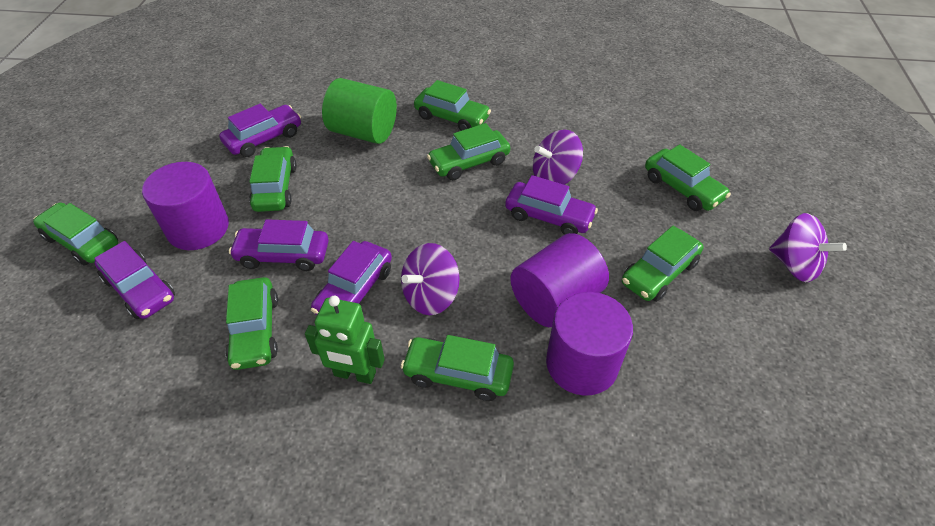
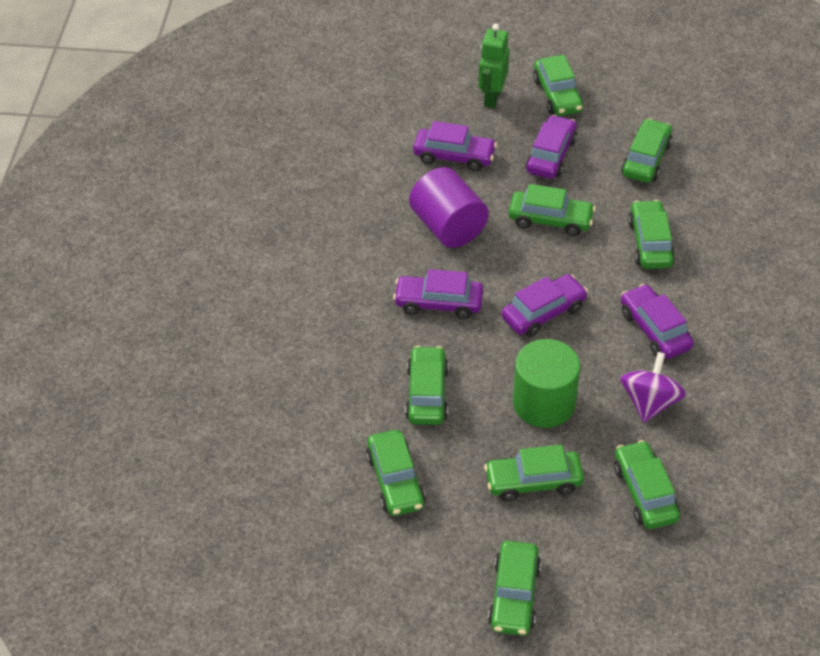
green car: [33,202,118,265] [225,277,278,370] [249,146,297,212] [401,335,514,401] [414,80,491,131] [427,123,510,180] [622,226,704,302] [645,144,731,211] = 8 -> [366,430,425,516] [405,346,449,425] [484,445,584,502] [488,541,541,636] [508,184,596,236] [533,55,584,116] [614,440,680,529] [621,118,672,183] [628,200,675,269] = 9
purple cylinder: [142,162,229,250] [510,233,609,327] [546,292,633,396] = 3 -> [409,167,489,248] = 1
purple spinning top: [401,243,460,315] [533,130,583,185] [769,213,847,282] = 3 -> [620,352,686,422] = 1

